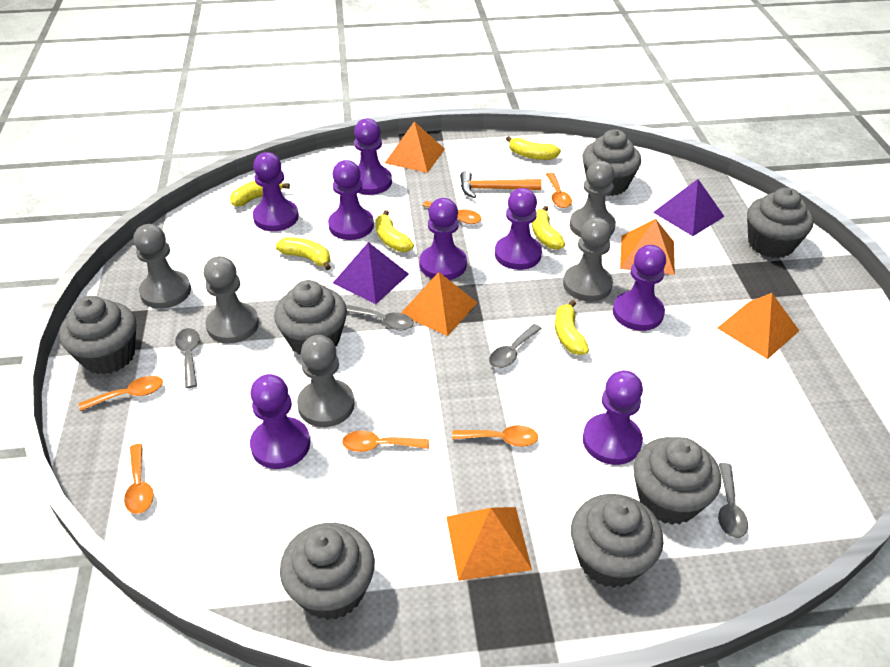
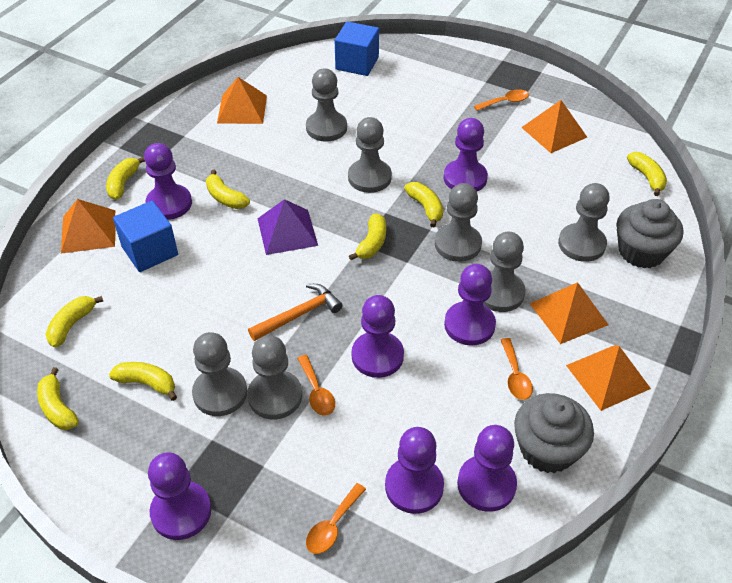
blue cube: none = 0 -> [113,201,178,272] [335,22,379,76] = 2
grey cupcake: [59,296,136,374] [274,280,347,355] [280,523,375,620] [571,494,663,588] [582,129,641,196] [633,437,721,525] [747,187,813,258] = 7 -> [514,393,594,473] [617,199,683,268] = 2
grey pawn: [133,224,191,309] [204,256,259,343] [297,335,355,427] [563,217,613,301] [570,161,616,237] = 5 -> [192,332,247,416] [247,335,302,419] [306,68,347,142] [348,117,392,193] [435,183,482,262] [483,232,526,312] [558,183,610,262] = 7
grey spoon: [175,328,200,388] [346,305,414,330] [489,324,542,368] [718,463,748,538] = 4 -> none = 0
orange spoon: [79,376,163,411] [124,444,154,514] [342,430,429,452] [422,201,481,224] [452,425,538,447] [546,172,572,208] = 6 -> [297,355,335,416] [306,483,366,554] [474,89,529,111] [501,338,533,400] = 4
purple pawn: [250,374,310,469] [253,152,299,231] [328,160,374,240] [354,119,392,195] [419,198,467,280] [495,188,542,270] [583,370,643,465] [613,245,666,331] = 8 -> [144,143,192,220] [148,452,211,540] [352,295,404,378] [385,427,444,514] [443,118,488,191] [444,264,496,346] [457,425,517,512] = 7
purple pyramid: [333,242,409,304] [653,179,725,236] = 2 -> [257,199,318,255] = 1
yellow banana: [230,181,290,206] [276,237,331,270] [375,210,414,252] [506,136,561,160] [532,206,565,250] [555,300,589,355] = 6 -> [37,367,79,430] [45,296,103,347] [106,157,145,200] [109,362,177,401] [206,170,250,209] [349,213,386,260] [404,182,443,227] [627,152,667,196] = 8

